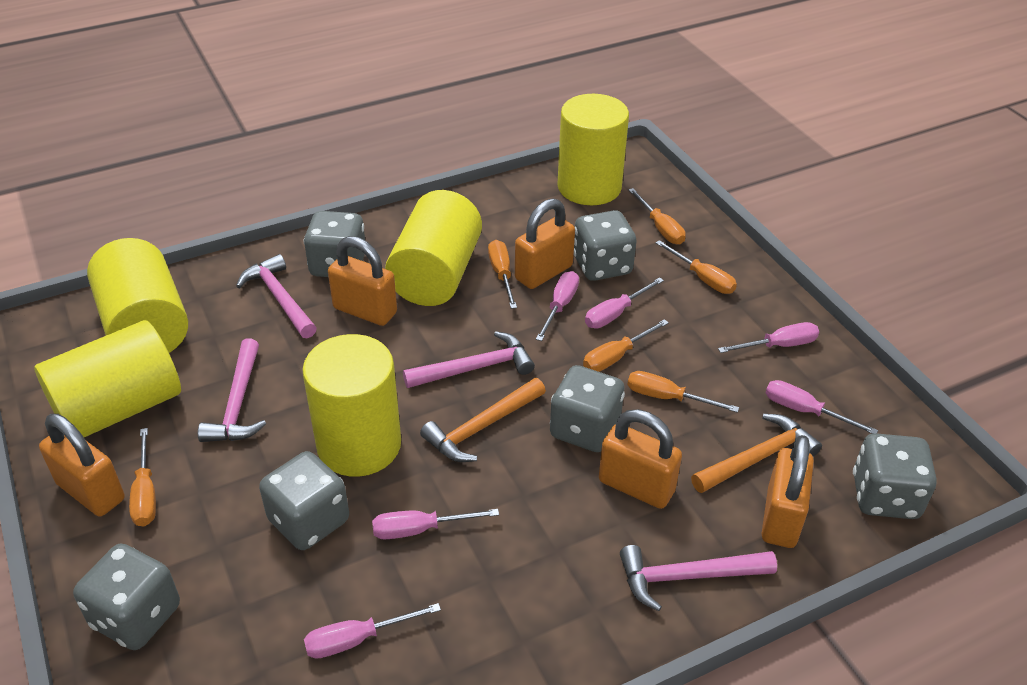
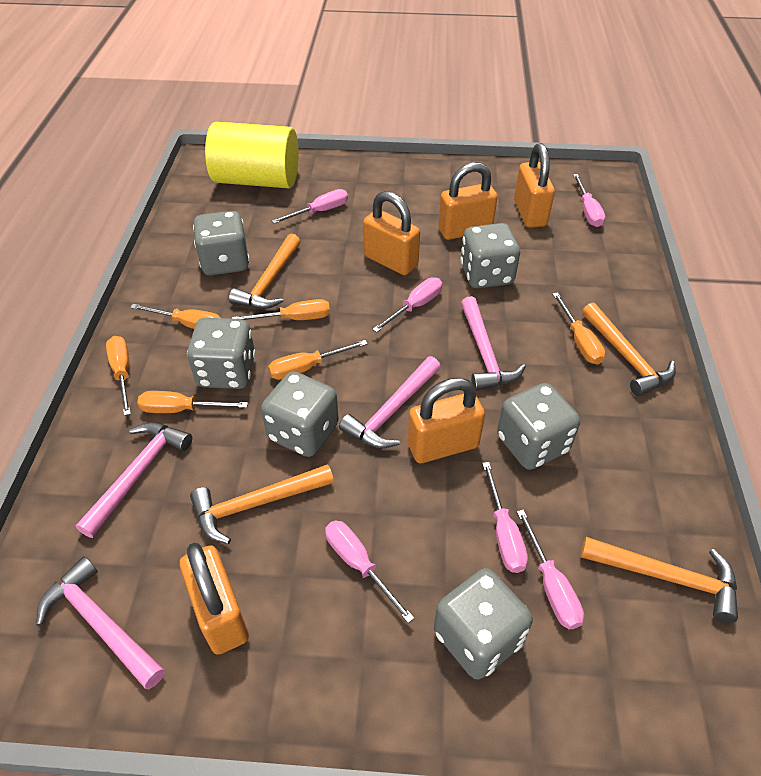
orange hammer: [420,378,546,462] [691,414,822,493] = 2 -> [190,464,334,544] [229,234,301,309] [581,537,738,623] [582,303,676,396] = 4
yellow cylinder: [34,320,181,437] [87,238,188,353] [302,334,401,477] [385,190,482,306] [557,94,629,205] = 5 -> [205,122,299,188] = 1

